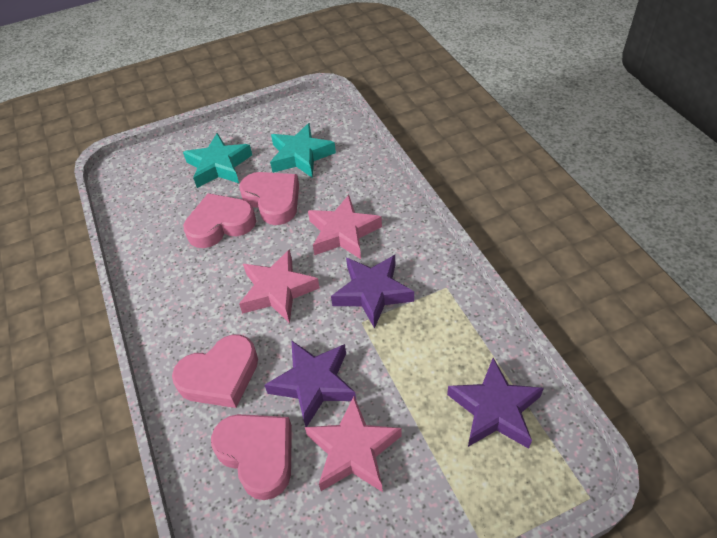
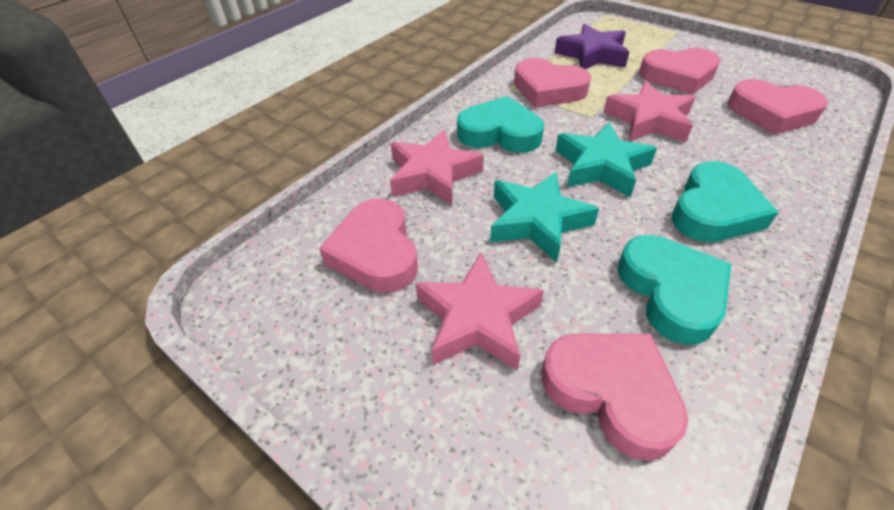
pink heart: [172,334,258,408] [183,193,256,248] [211,414,292,500] [240,172,299,225] = 4 -> [319,198,418,293] [514,58,591,107] [542,333,688,461] [639,48,721,95] [727,79,828,135] = 5
purple star: [264,340,356,427] [331,255,414,329] [447,358,544,449] = 3 -> [554,23,629,70] = 1
turquoise heart: none = 0 -> [457,96,544,153] [617,235,731,345] [672,161,778,242] = 3

